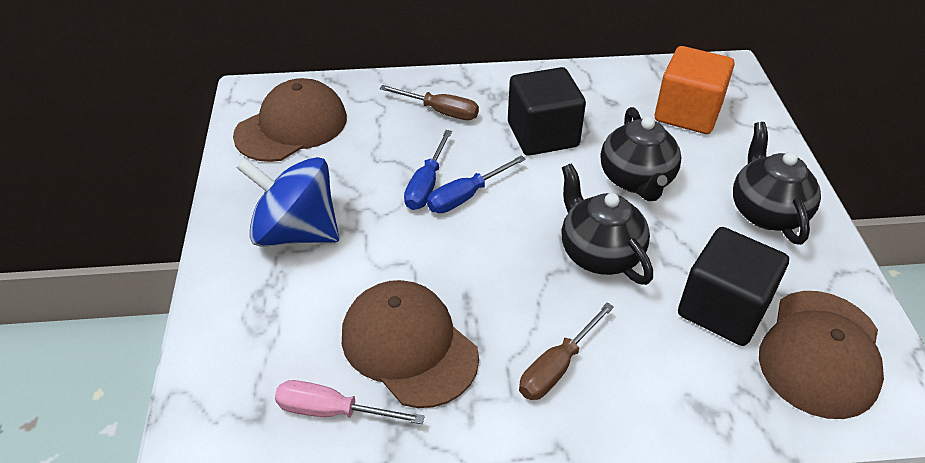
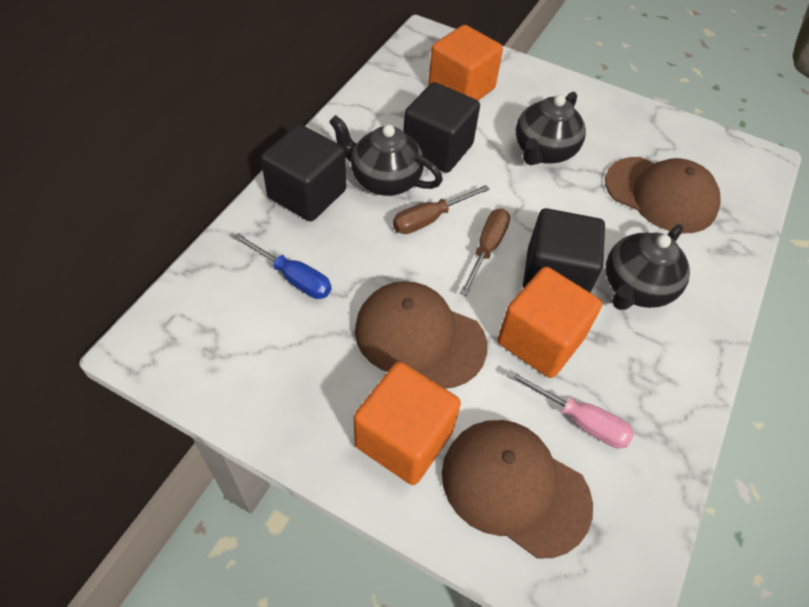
black cube: [508,67,586,156] [678,227,789,346] = 2 -> [261,124,346,221] [403,82,480,173] [523,208,605,293] = 3
blue screwdriver: [404,130,452,210] [427,155,526,213] = 2 -> [233,233,331,299] = 1
blue spinning top: [237,157,339,247] = 1 -> none = 0
orange cube: [655,46,735,134] = 1 -> [354,362,461,485] [428,25,503,100] [498,267,602,378] = 3

